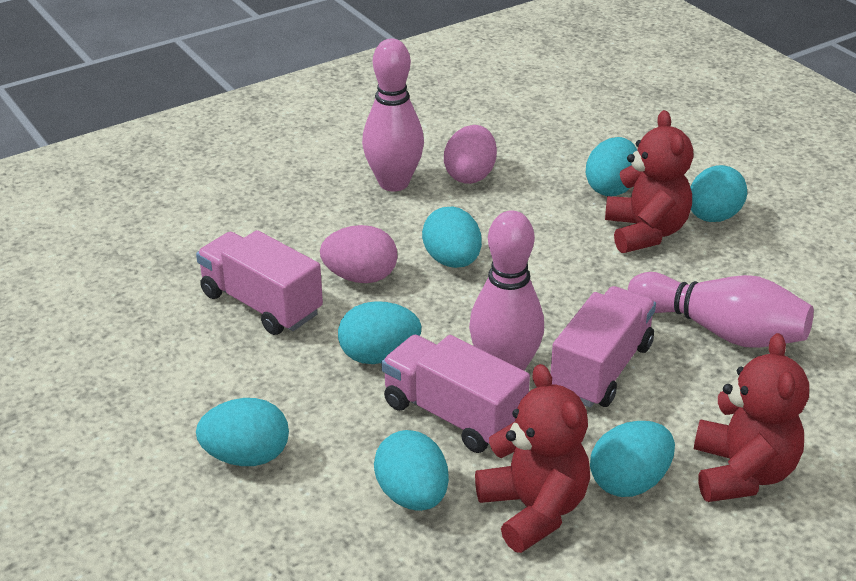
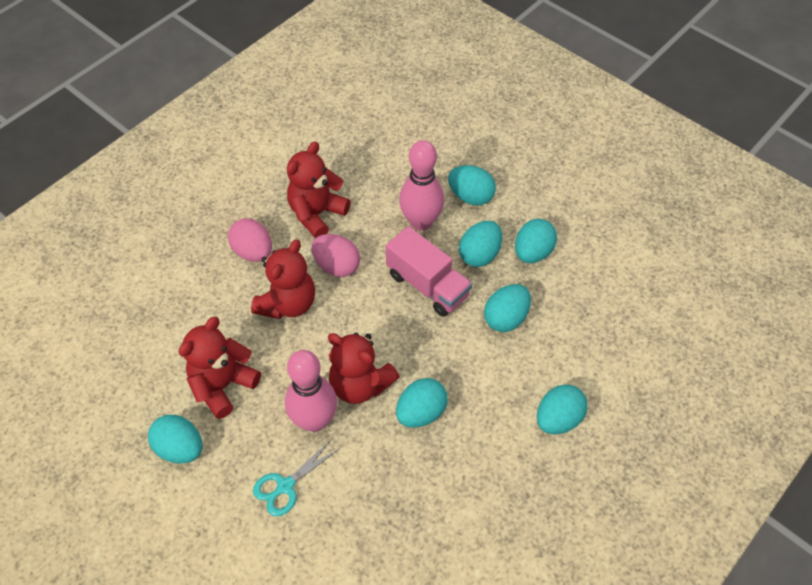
pink bowling pin: [362,39,424,192] [469,210,544,371] [628,272,814,348] = 3 -> [285,350,337,432] [399,140,444,231] = 2
pink truck: [196,230,323,335] [381,335,530,453] [550,286,656,408] = 3 -> [386,226,472,317] = 1
red teddy bear: [475,364,590,553] [605,110,694,253] [694,333,809,502] = 3 -> [179,317,261,419] [251,239,315,319] [287,142,351,238] [328,332,400,404] = 4
turquoise scissors: none = 0 -> [253,440,340,516] = 1

